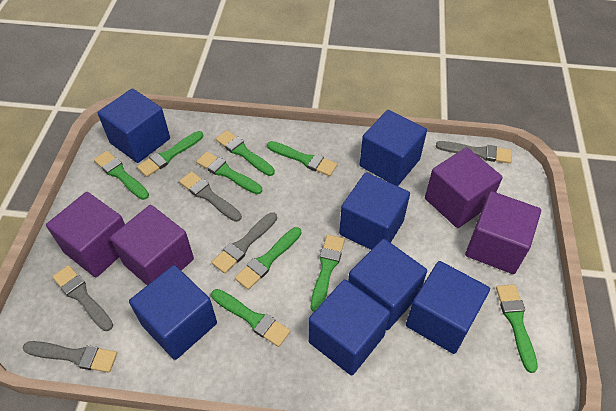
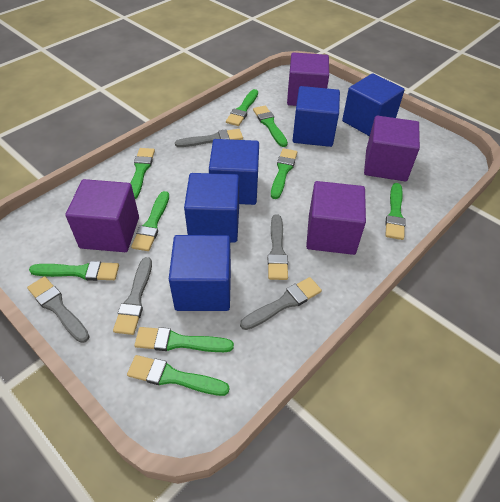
blue cube: [98,89,170,163] [129,265,217,360] [308,279,390,376] [339,172,410,250] [348,239,427,330] [360,110,427,186] [406,261,490,354] = 7 -> [169,235,231,311] [184,173,239,243] [209,139,259,205] [292,86,340,147] [342,73,405,136] = 5

